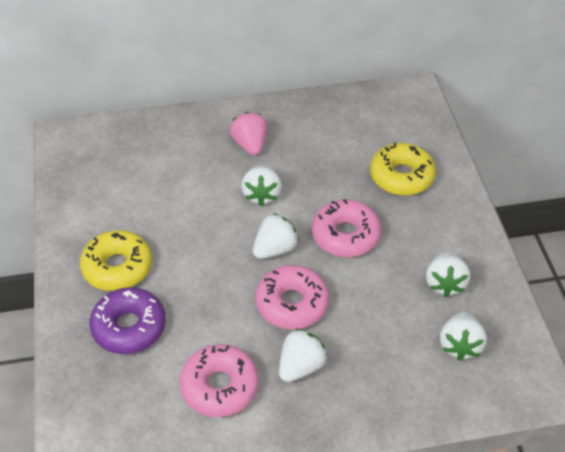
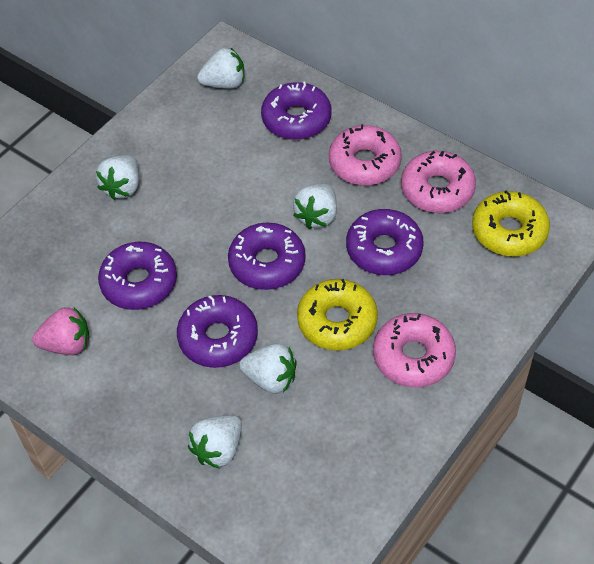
purple donut: [90,287,166,354] = 1 -> [98,242,177,310] [177,295,258,368] [228,223,305,290] [261,81,331,140] [346,209,424,275] = 5

